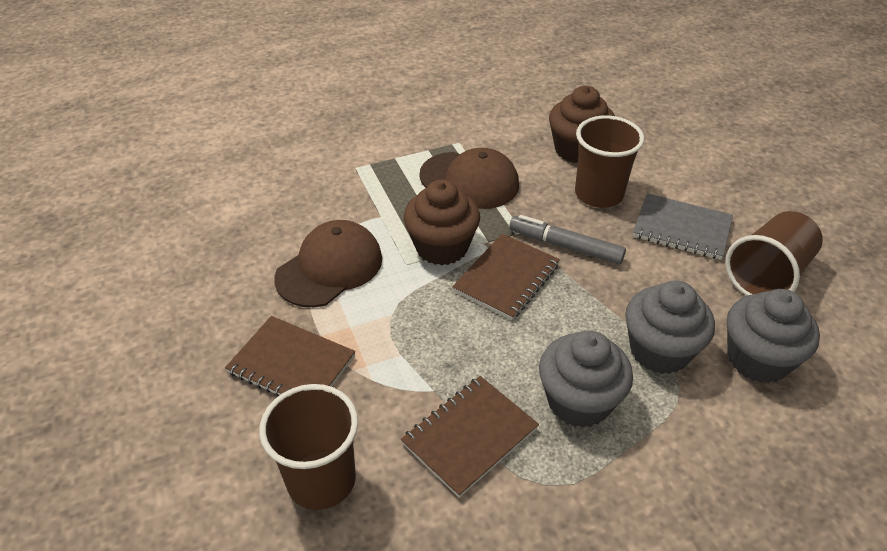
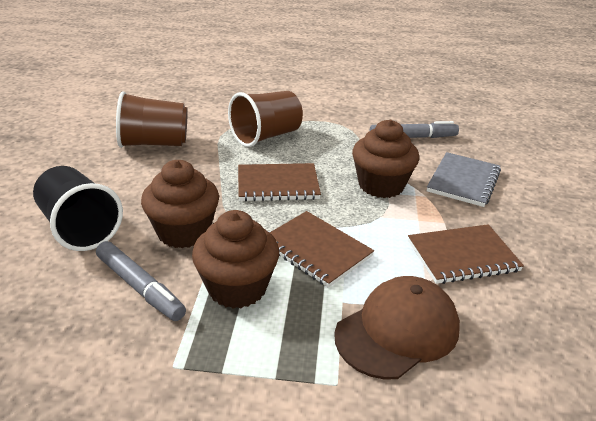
black cup: none = 0 -> [33,166,123,251] = 1
brown cap: [274,220,382,307] [419,148,519,209] = 2 -> [334,276,460,379] = 1
brown cup: [259,384,358,510] [575,115,644,208] [725,211,823,296] = 3 -> [116,92,188,148] [228,91,303,147] = 2
brown cupcake: [404,179,480,266] [549,86,615,163] = 2 -> [141,160,219,248] [192,210,279,309] [352,120,419,198] = 3
grey cupcake: [539,330,633,428] [625,280,715,374] [727,289,820,383] = 3 -> none = 0
grey marker: [509,215,626,265] = 1 -> [96,241,186,321] [369,121,459,138] = 2

